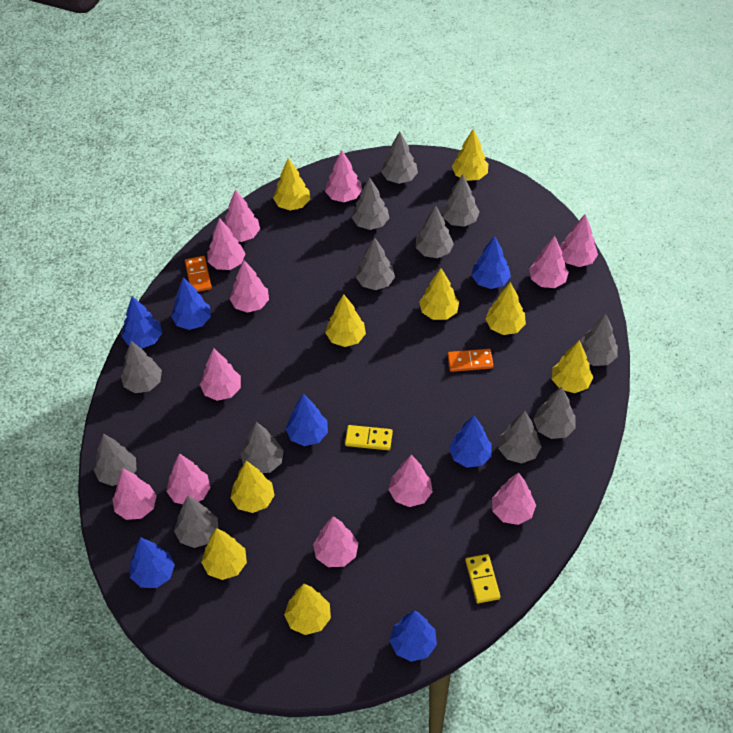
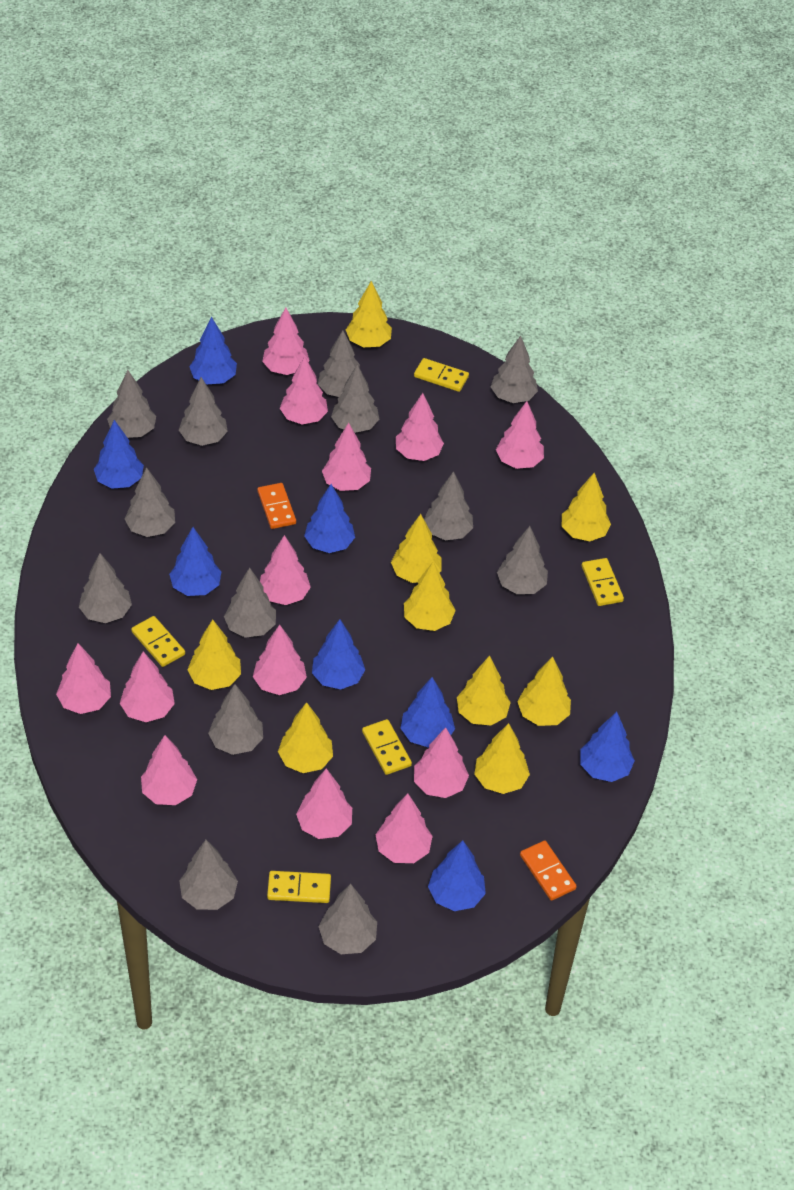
blue tree: [122,296,162,349] [130,537,175,588] [171,277,211,330] [286,393,328,446] [389,610,437,662] [449,416,492,468] [471,236,511,289] = 7 -> [94,420,144,489] [169,527,221,596] [189,317,237,384] [304,484,355,553] [312,619,365,689] [401,677,455,748] [428,840,486,911] [580,712,635,782] = 8
grey tree: [93,434,137,486] [121,341,162,393] [174,496,218,548] [240,422,284,473] [351,177,389,230] [356,237,395,290] [381,131,418,184] [416,206,454,258] [442,174,480,227] [498,411,541,463] [533,386,576,439] [580,314,618,366] = 12 -> [79,553,132,623] [107,370,156,438] [125,467,175,537] [179,377,228,446] [179,840,238,910] [208,684,263,755] [224,568,276,638] [318,330,360,397] [319,884,377,954] [331,364,379,433] [424,471,473,540] [491,336,538,403] [497,526,548,594] = 13
pink tree: [112,468,157,520] [167,453,210,504] [200,348,241,401] [207,218,246,270] [224,190,260,242] [230,260,269,313] [313,516,358,567] [325,150,362,202] [388,455,433,507] [492,473,536,525] [529,236,569,288] [560,214,598,267] = 12 -> [56,643,111,714] [120,651,175,722] [141,735,197,805] [253,625,307,695] [260,535,311,605] [262,308,310,375] [280,356,328,424] [296,768,352,839] [322,423,371,491] [375,794,433,863] [396,393,444,461] [414,727,469,798] [496,401,544,469] = 13
yellow domino: [345,425,393,450] [465,554,501,603] = 2 -> [131,616,185,667] [267,871,331,903] [362,719,412,775] [414,358,469,392] [582,558,624,606] = 5

